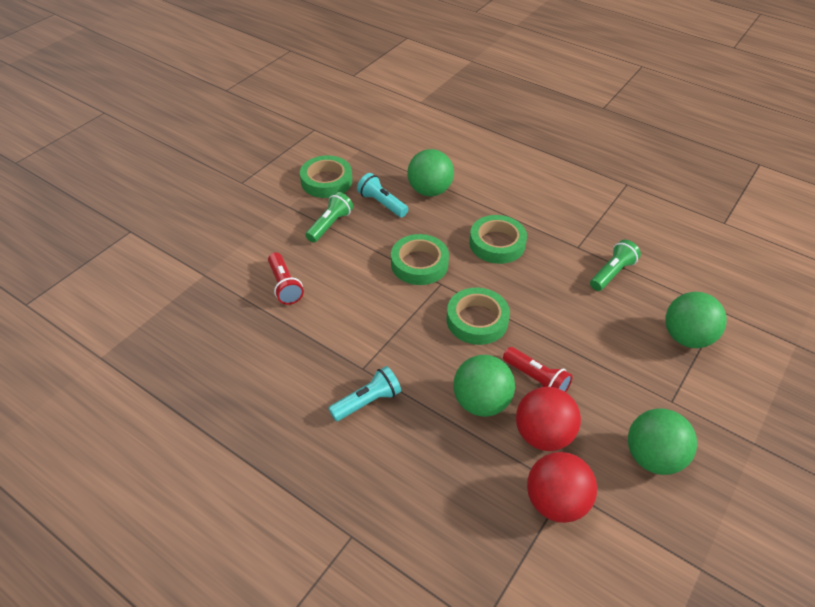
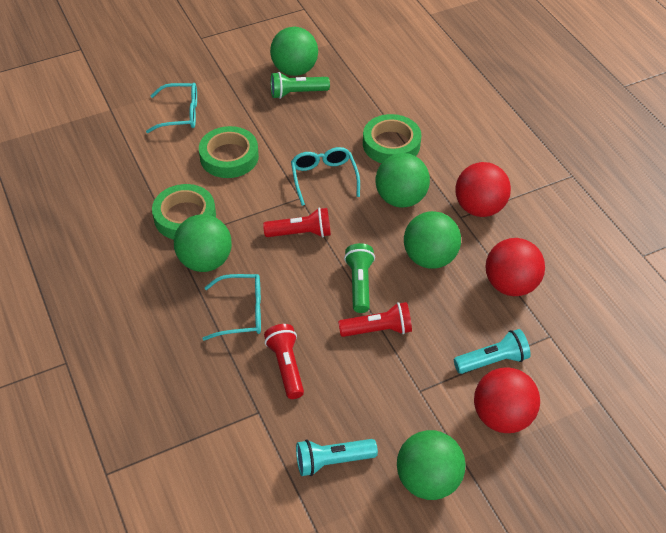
green ball: [407,149,454,196] [453,355,515,417] [628,409,697,475] [665,292,727,348] = 4 -> [174,214,232,272] [270,27,318,76] [375,153,430,207] [397,430,466,500] [404,211,461,269] = 5
green tape: [300,155,352,198] [391,234,449,285] [446,288,510,345] [469,215,527,264] = 4 -> [152,184,216,240] [199,126,259,178] [363,114,421,163] = 3
red ball: [516,387,581,451] [527,452,597,523] = 2 -> [455,162,511,217] [474,367,540,433] [485,238,545,296] = 3
red flashlight: [268,252,304,305] [503,347,573,392] = 2 -> [263,208,331,237] [264,324,304,399] [338,302,412,337] = 3
turquoise glasses: none = 0 -> [146,83,197,133] [203,274,261,340] [291,147,360,206] = 3

